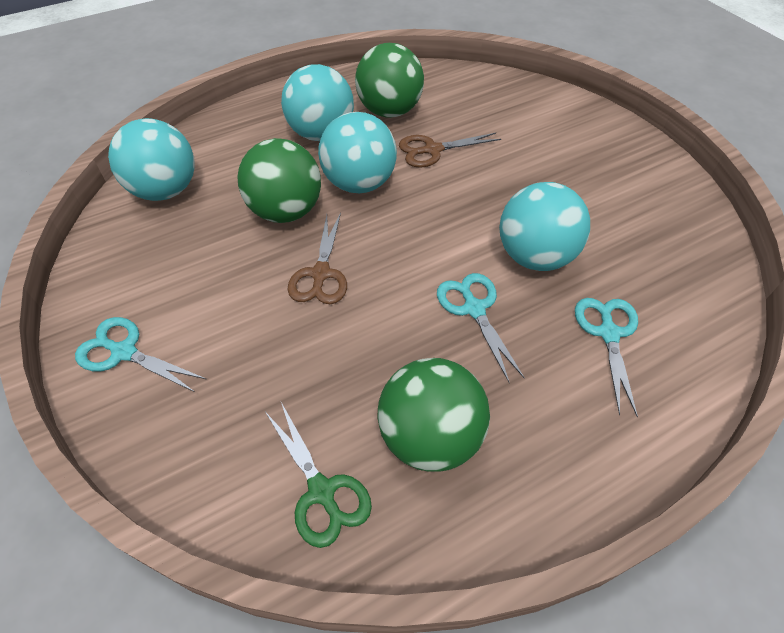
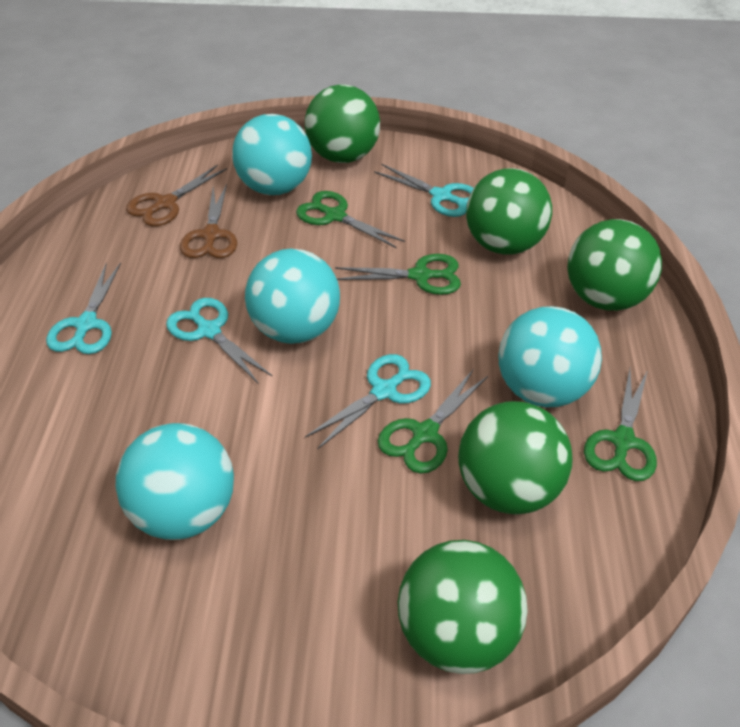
green ball: [237,138,321,223] [355,43,424,118] [377,358,490,472] = 3 -> [305,84,380,163] [398,540,528,674] [458,401,573,515] [466,168,552,255] [567,219,662,311] = 5
green scissors: [266,402,372,548] = 1 -> [296,191,405,248] [335,254,461,295] [378,369,488,474] [584,369,657,481] = 4
turquoise scissors: [75,317,206,393] [437,273,525,383] [575,298,638,417] = 3 -> [46,263,121,354] [166,298,272,384] [305,354,431,450] [374,164,473,217] = 4

